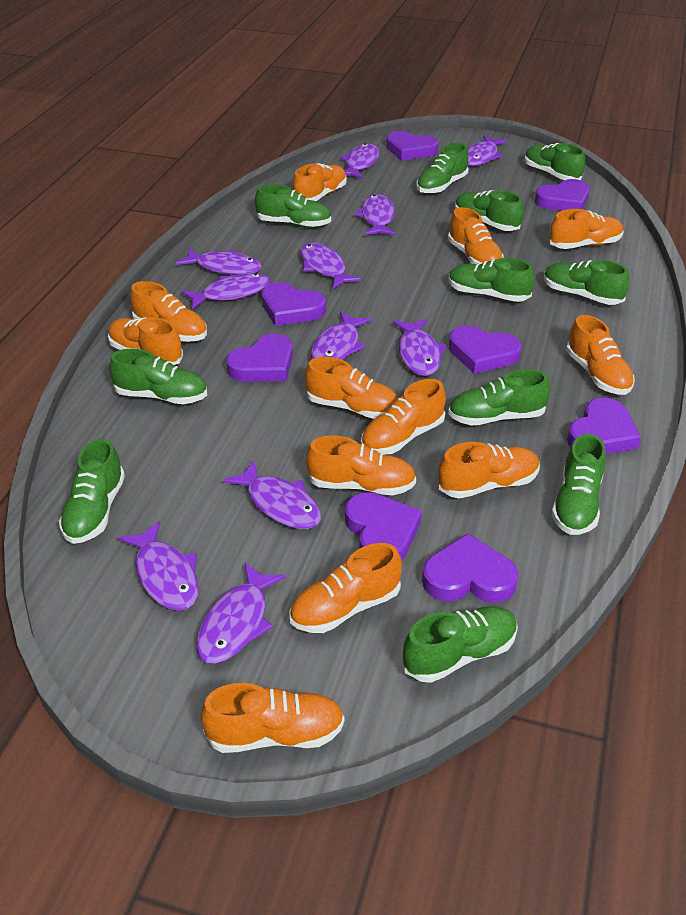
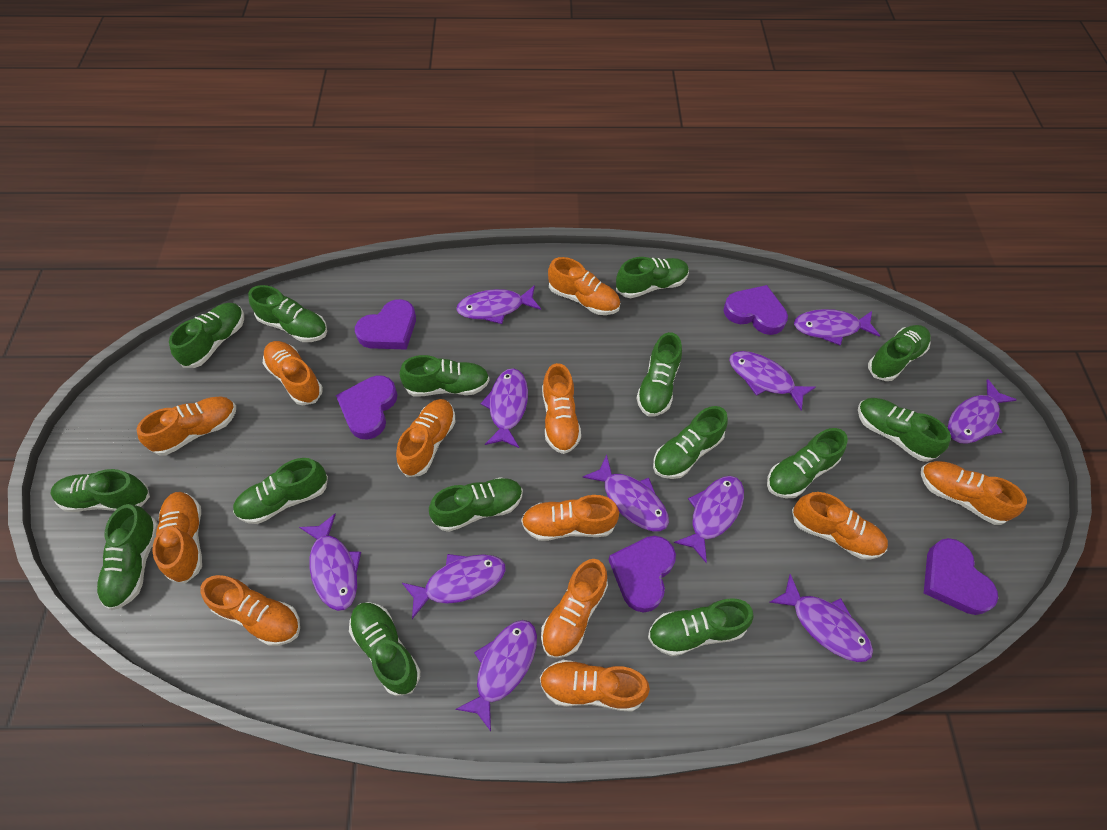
green shoe: [59,439,125,544] [109,349,207,404] [255,184,331,228] [403,606,518,683] [416,143,468,194] [448,369,550,426] [449,258,534,302] [455,190,524,231] [525,143,585,180] [544,260,629,305] [552,434,606,535] = 11 -> [50,469,150,512] [97,504,158,610] [169,303,244,368] [233,458,328,524] [248,285,327,342] [349,602,420,696] [399,355,490,397] [429,477,523,532] [616,257,689,298] [637,332,682,416] [648,598,754,656] [653,406,728,479] [767,428,848,498] [858,398,951,462] [868,325,931,381] = 15
purple heart: [226,334,293,382] [262,282,326,326] [345,492,422,560] [386,131,438,161] [422,533,518,603] [449,326,521,374] [535,179,590,211] [567,398,641,454] = 8 -> [336,375,398,439] [355,299,416,350] [609,536,676,613] [723,285,788,335] [924,538,998,615] = 5

